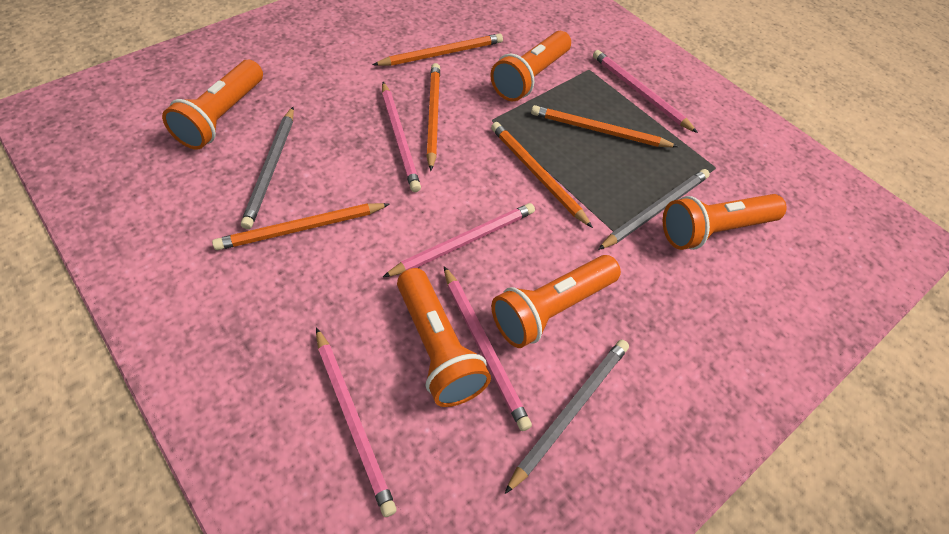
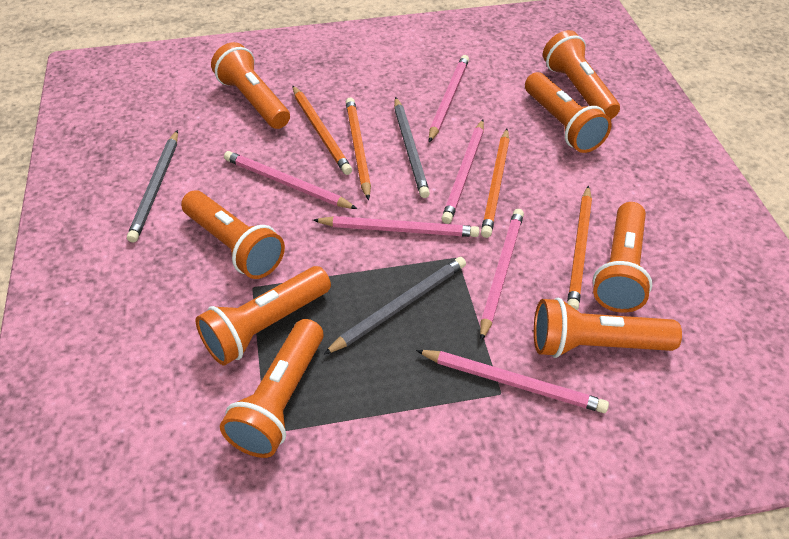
orange flashlight: [162,60,263,150] [397,268,491,407] [490,31,571,101] [491,255,621,348] [663,194,787,250] = 5 -> [181,191,285,279] [195,266,331,366] [211,42,290,129] [220,319,324,458] [525,72,612,153] [534,298,682,358] [543,30,620,119] [593,202,652,313] = 8
orange pencil: [212,203,390,250] [373,33,503,66] [427,63,440,171] [491,122,593,228] [531,105,678,147] = 5 -> [293,86,352,175] [346,98,371,200] [481,129,509,238] [567,185,592,310] = 4
pink pencil: [316,327,397,517] [382,82,421,192] [383,203,535,277] [444,266,532,431] [593,50,698,133] = 5 -> [224,151,357,209] [313,216,479,237] [416,350,609,413] [429,55,469,142] [441,120,484,224] [480,209,524,341] = 6

